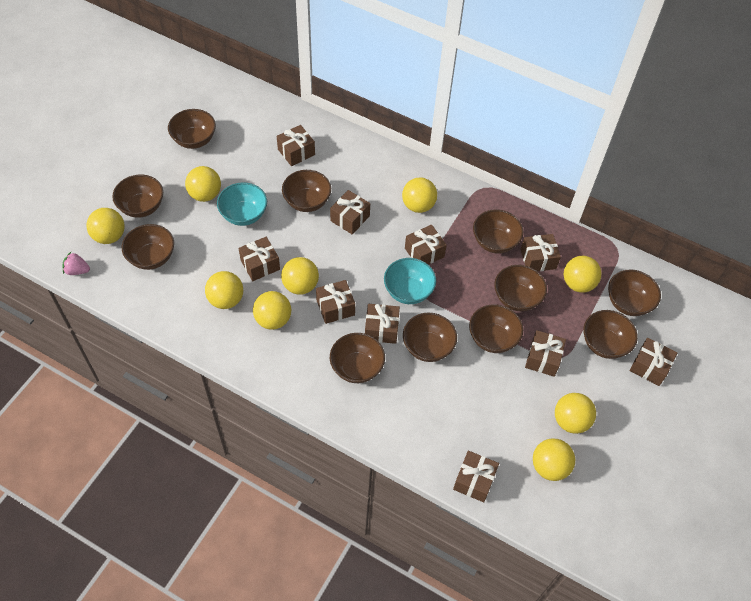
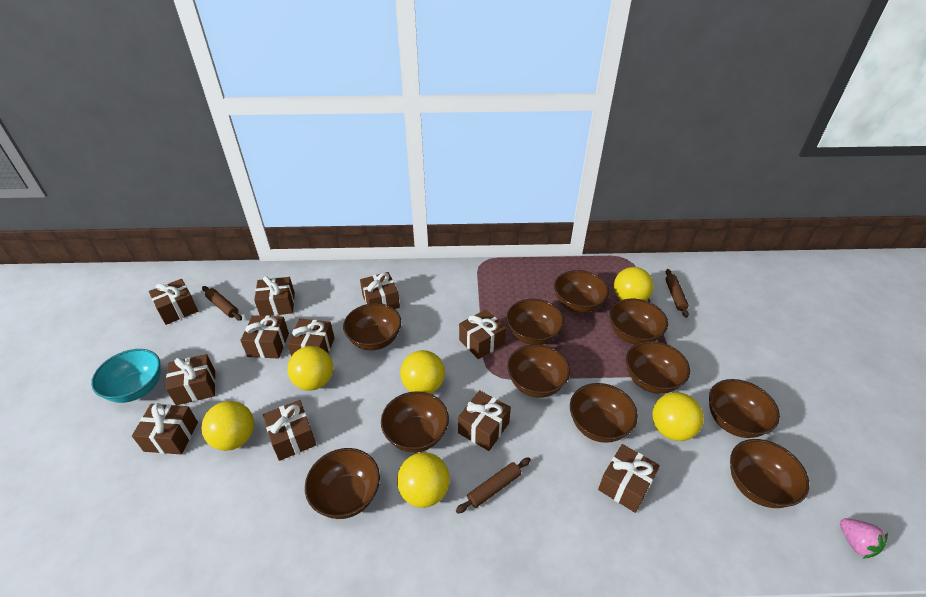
brown gift: [239,237,280,281] [277,125,315,166] [316,280,355,324] [330,190,370,235] [365,304,400,344] [405,225,447,265] [453,451,499,502] [521,234,561,271] [525,330,566,377] [630,338,677,386] = 10 -> [132,403,198,454] [149,279,198,325] [166,354,216,405] [240,315,289,359] [254,276,295,316] [263,400,316,461] [287,318,335,356] [360,272,400,309] [458,390,511,451] [459,309,506,359] [598,444,660,513] = 11
brown rolling pin: none = 0 -> [202,286,242,321] [456,457,531,514] [665,269,689,318] = 3
turquoise bowl: [217,182,267,226] [384,258,436,304] = 2 -> [91,349,160,403] = 1
yellow ball: [86,208,125,244] [185,166,221,202] [205,271,243,309] [253,291,291,330] [281,257,319,295] [402,177,437,213] [533,439,575,481] [555,393,596,434] [564,256,602,293] = 9 -> [201,401,254,451] [287,346,333,391] [397,452,450,508] [400,350,445,394] [614,267,653,301] [652,392,704,441] = 6

